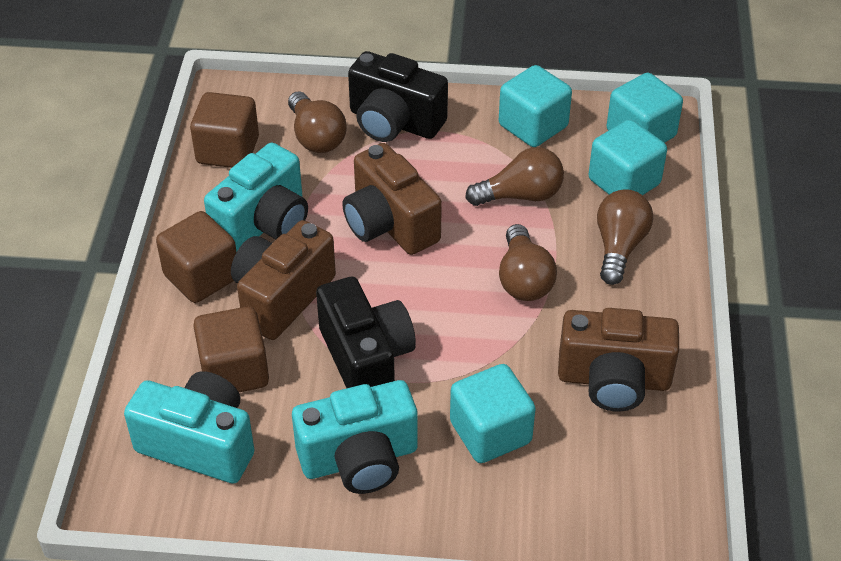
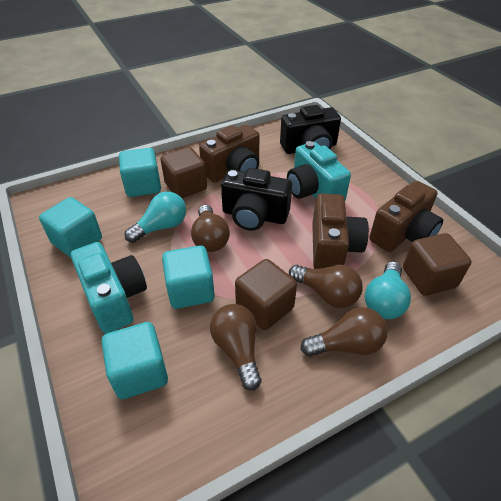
turquoise camera: [124,371,255,483] [204,143,308,251] [292,380,418,494] = 3 -> [71,242,147,334] [287,141,351,201] = 2
turquoise light bulb: none = 0 -> [124,192,186,243] [365,261,411,319] = 2

